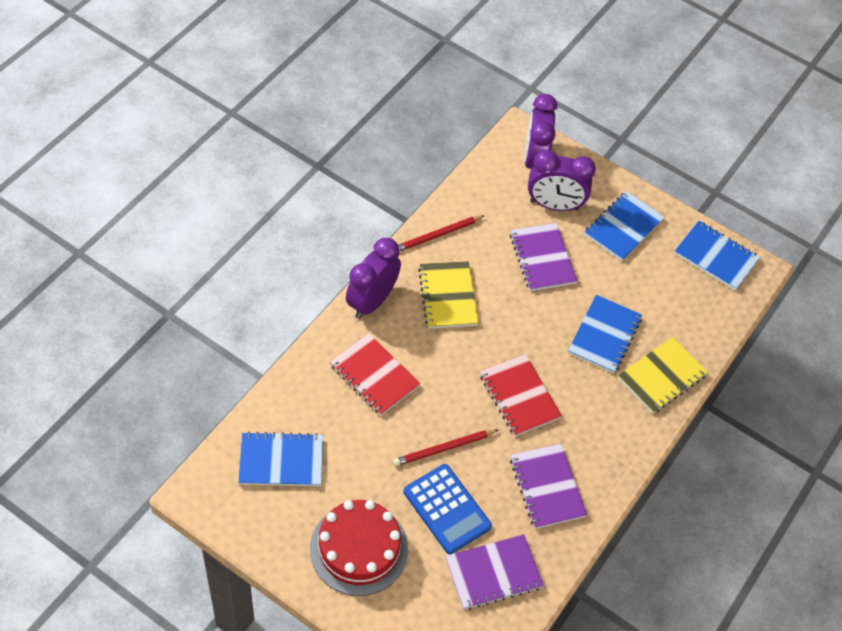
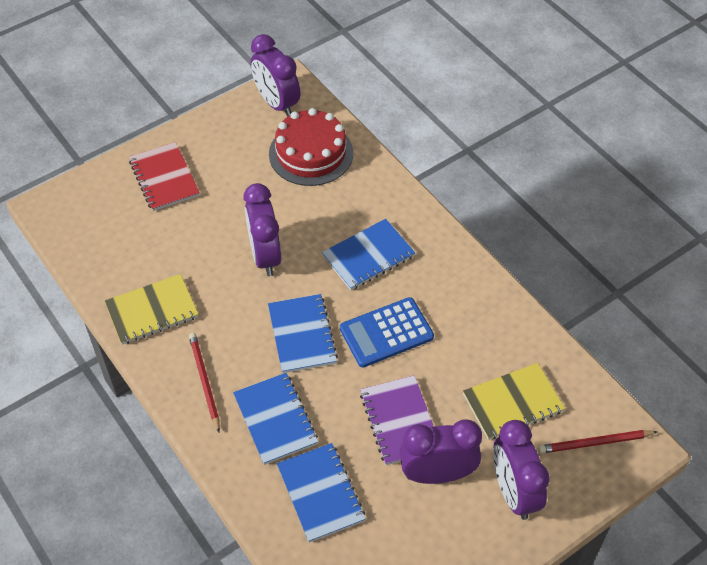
purple clock: [346,238,401,319] [524,94,557,169] [528,150,596,211] = 3 -> [243,183,281,276] [250,34,300,117] [399,419,482,484] [493,420,550,520] = 4
purple notebook: [445,535,544,610] [510,223,577,291] [510,444,587,529] = 3 -> [360,376,434,465] = 1
red notebook: [330,333,420,416] [480,354,562,436] = 2 -> [129,142,200,211] = 1

